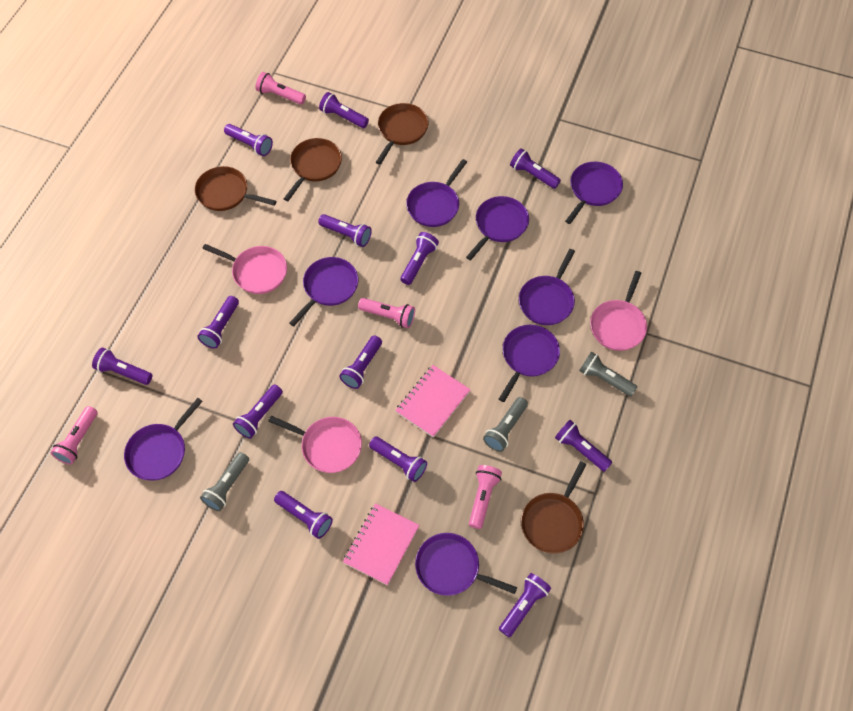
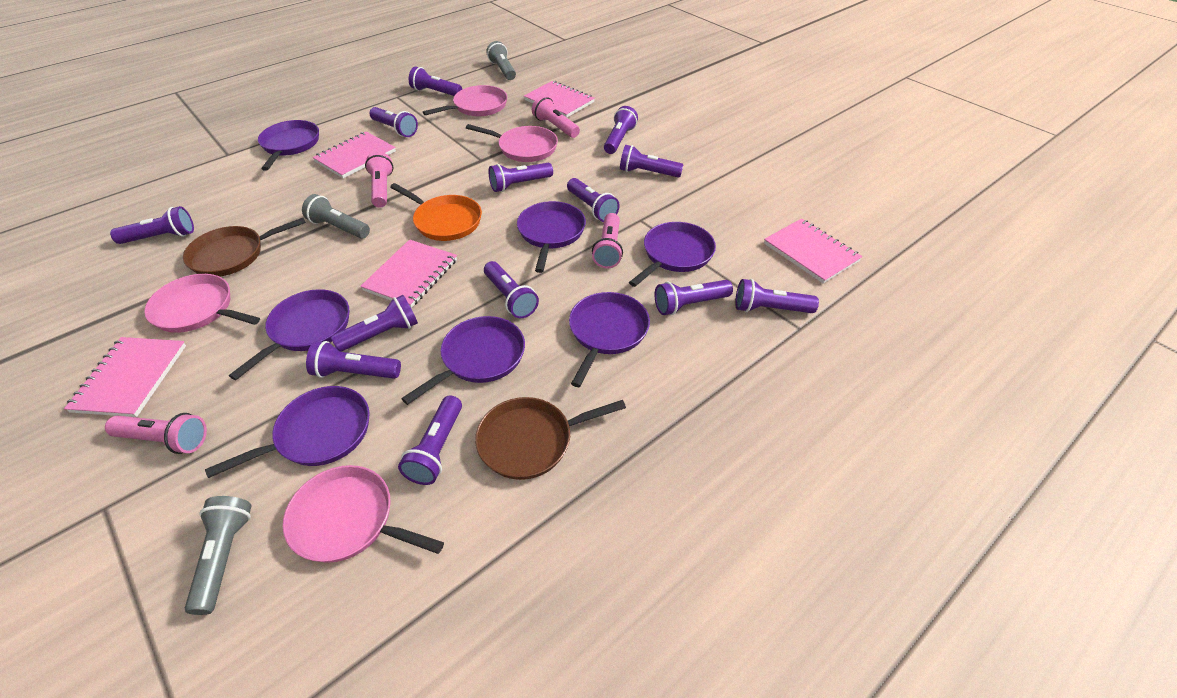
brown pan: [195,166,276,211] [284,138,342,201] [376,103,428,165] [521,461,587,553] = 4 -> [183,218,306,277] [475,397,626,480] = 2
orange pan: none = 0 -> [390,183,482,241] = 1
pink notebook: [343,503,419,585] [395,365,471,438] = 2 -> [64,337,186,417] [313,132,396,178] [360,239,457,308] [524,81,595,117] [764,219,863,284] = 5
pink pan: [202,244,287,294] [268,416,362,473] [590,271,647,351] = 3 -> [144,274,260,333] [283,465,444,563] [423,85,507,116] [466,124,558,162] = 4
purple pan: [124,398,203,481] [289,257,358,326] [406,159,467,227] [415,533,517,596] [466,196,529,260] [499,325,560,402] [519,249,575,325] [565,162,623,224] = 8 -> [205,386,370,478] [229,289,349,380] [258,120,319,171] [401,316,525,405] [517,201,586,273] [569,292,650,387] [629,222,716,287] = 7

